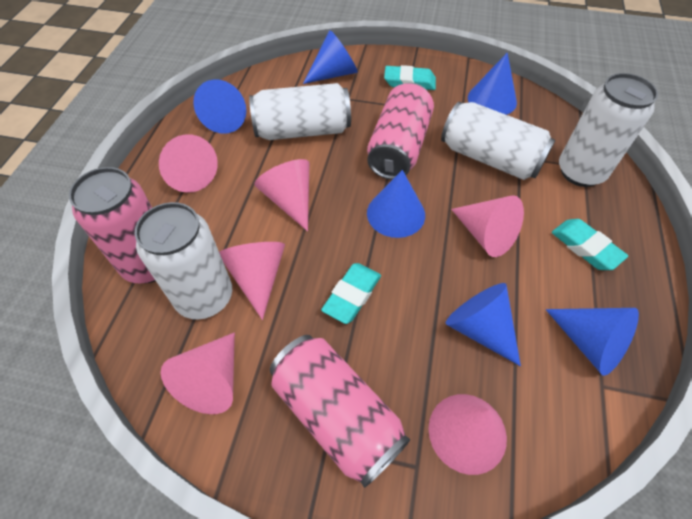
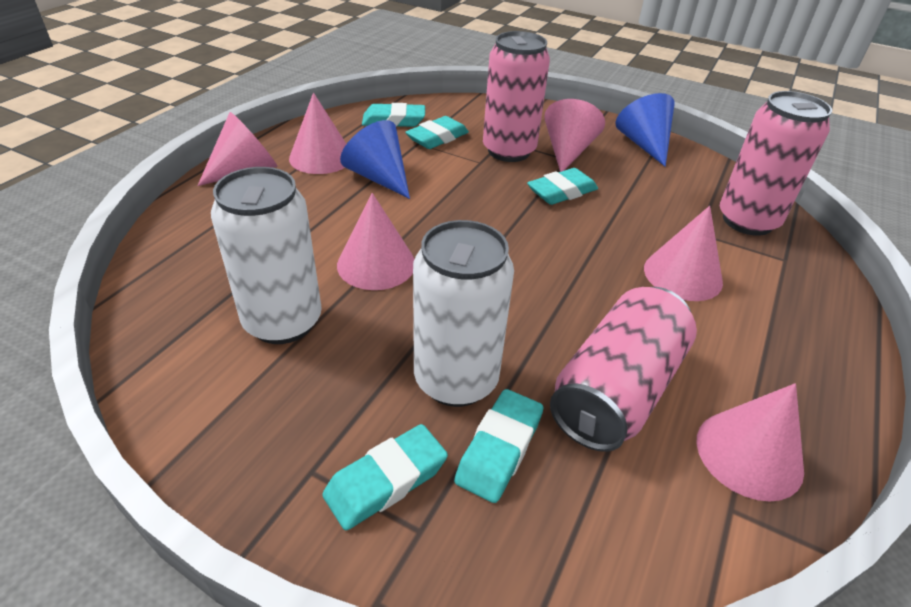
blue cone: [193,79,246,134] [303,30,358,84] [367,170,425,238] [445,283,521,366] [468,52,517,115] [546,308,639,376] = 6 -> [340,120,410,199] [615,93,675,167] = 2
turquoise eraser: [321,263,381,324] [384,65,436,90] [552,219,628,270] = 3 -> [322,424,448,530] [362,103,425,127] [405,116,469,149] [454,389,544,503] [527,168,598,205] = 5
white can: [135,202,232,319] [249,83,351,140] [441,102,555,180] [559,73,658,187] = 4 -> [211,167,322,344] [413,220,514,407] = 2

